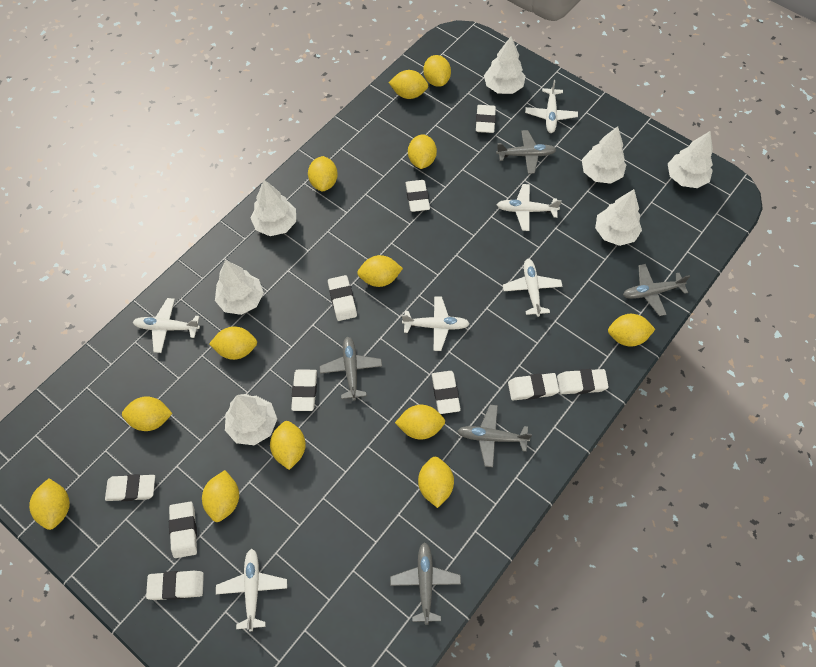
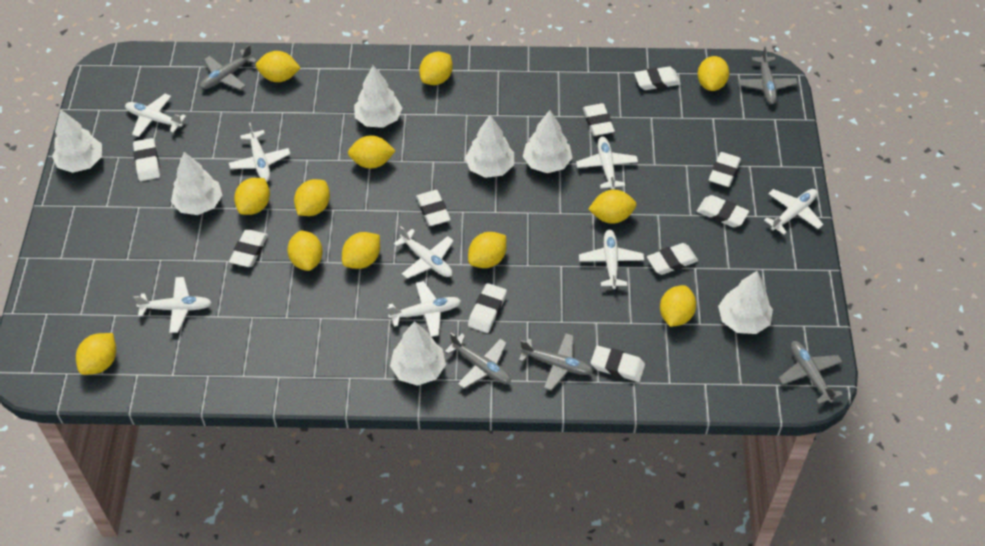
white plane: [133,298,200,353] [216,549,287,631] [402,296,470,351] [497,184,562,231] [503,259,562,317] [525,80,578,133] = 6 -> [125,94,186,137] [134,277,212,333] [229,123,290,182] [387,281,461,337] [394,226,454,279] [576,137,638,190] [579,230,644,289] [764,189,823,235] = 8
yellow lemon: [29,478,70,530] [122,396,172,431] [202,470,239,522] [209,326,257,360] [270,421,306,470] [308,156,338,192] [357,255,403,287] [389,70,428,99] [395,405,445,440] [408,134,437,169] [418,457,454,508] [423,55,451,87] [608,314,655,347] = 13 -> [76,333,116,375] [234,178,270,215] [256,51,300,82] [287,230,323,271] [294,179,330,216] [342,232,380,269] [348,135,395,169] [419,52,453,85] [468,232,507,268] [588,190,637,224] [660,285,696,327] [698,56,729,91] = 12

